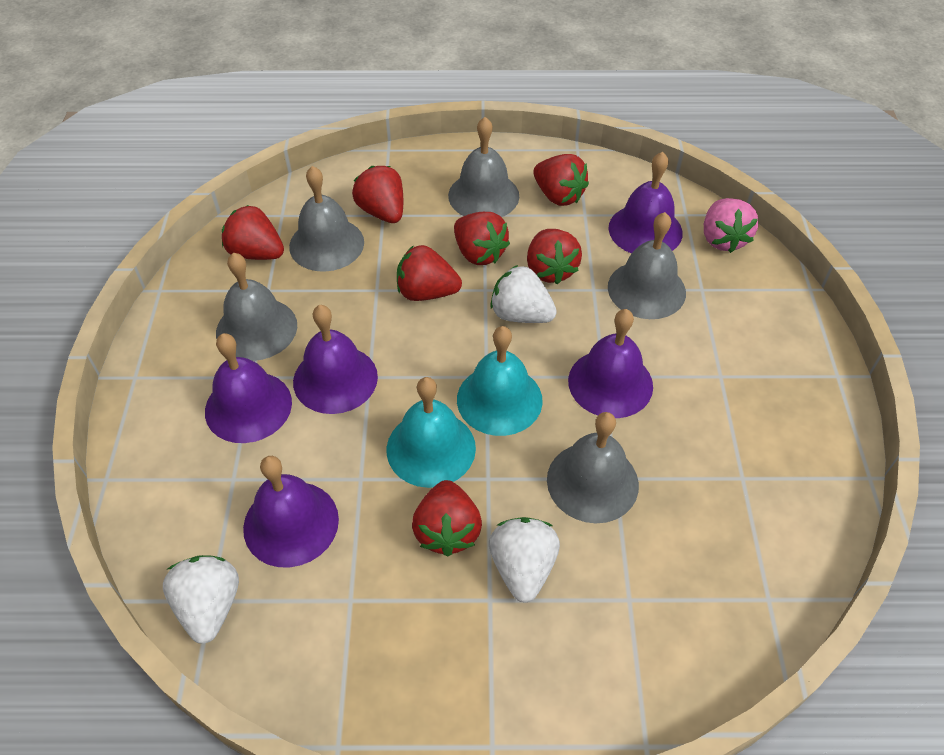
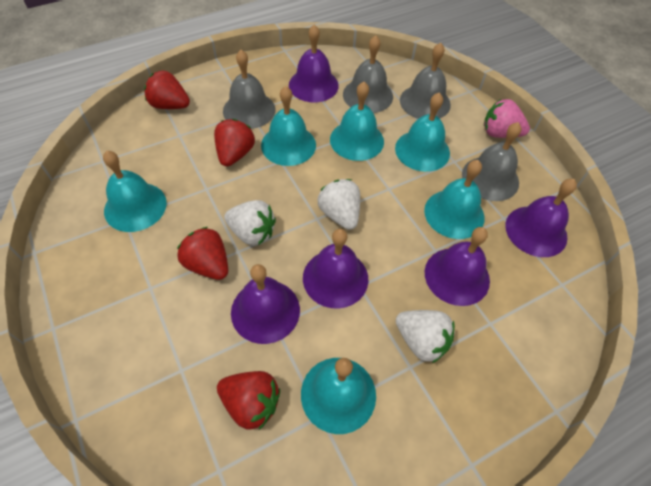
grey bell: [216,253,297,361] [289,166,364,272] [448,117,519,217] [547,412,639,523] [608,212,686,319] = 5 -> [223,50,275,129] [343,35,393,113] [400,43,451,119] [462,122,522,201] = 4
red strawberry: [222,205,284,260] [352,166,403,223] [397,245,462,301] [412,480,482,556] [454,212,510,265] [527,229,582,284] [533,154,589,206] = 7 -> [144,70,190,109] [177,227,228,280] [214,119,255,167] [217,371,280,430] = 4
turquoise bell: [387,377,476,488] [457,326,543,436] = 2 -> [103,151,167,232] [261,86,316,166] [301,358,376,434] [330,82,384,161] [395,93,450,172] [424,160,485,239] = 6

